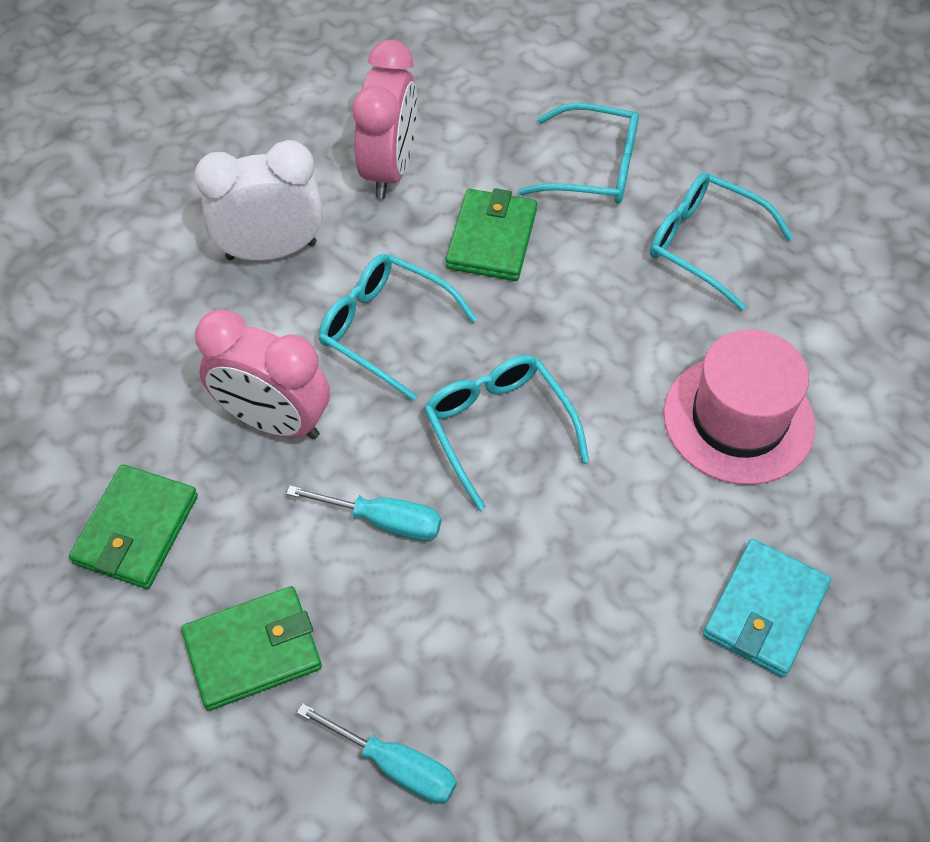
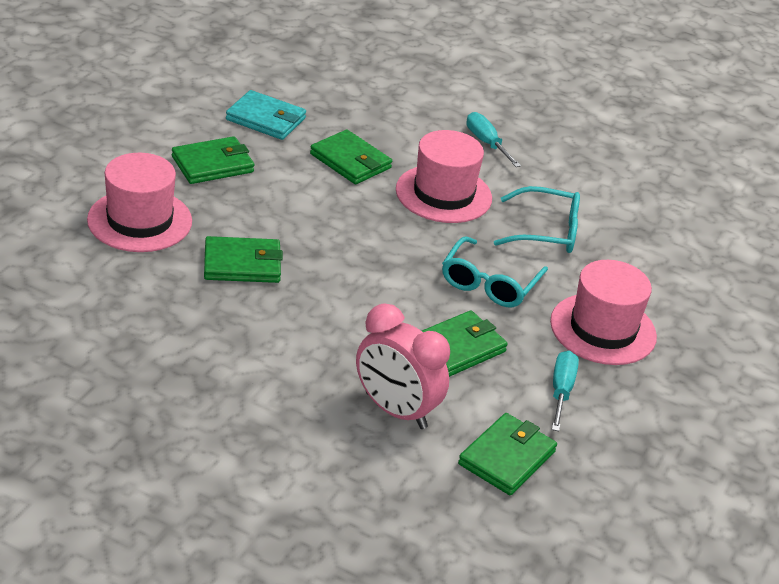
green wallet: [69,464,198,589] [181,586,322,711] [446,188,537,281] = 3 -> [172,136,254,184] [204,236,283,283] [310,130,392,184] [422,310,508,377] [458,413,557,495] = 5
pink clock: [195,309,330,439] [352,40,417,199] = 2 -> [356,303,450,429] = 1
pink hat: [664,330,815,485] = 1 -> [87,153,192,252] [396,130,492,223] [550,260,657,365] = 3
turquoise glasses: [319,254,477,401] [424,355,589,511] [518,103,639,204] [650,173,793,310] = 4 -> [442,236,548,307] [494,186,580,253] = 2
white clock: [194,140,323,261] = 1 -> none = 0

